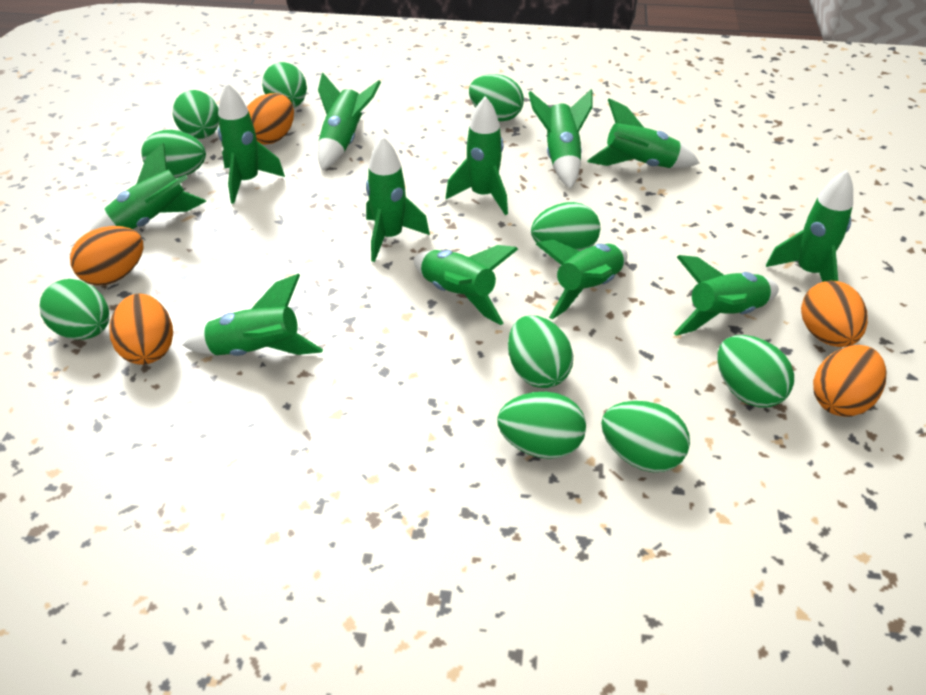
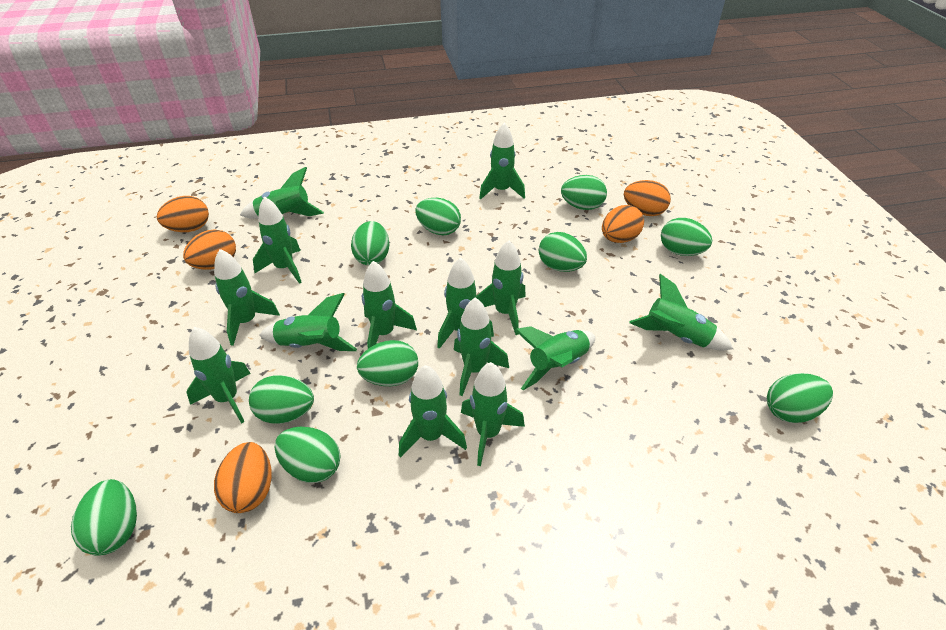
green rocket: [89,143,206,232] [182,274,323,356] [218,83,285,204] [318,72,381,170] [366,136,430,262] [414,245,518,325] [446,96,508,215] [529,89,592,189] [536,240,628,319] [587,98,700,168] [674,255,779,336] [766,170,853,282] = 12 -> [186,327,251,424] [214,249,280,346] [240,167,324,219] [253,196,302,284] [260,293,357,351] [362,261,417,349] [399,365,467,458] [437,257,494,349] [454,297,509,396] [461,362,525,466] [476,240,526,335] [479,123,525,200] [515,326,595,390] [629,274,733,350] = 14

